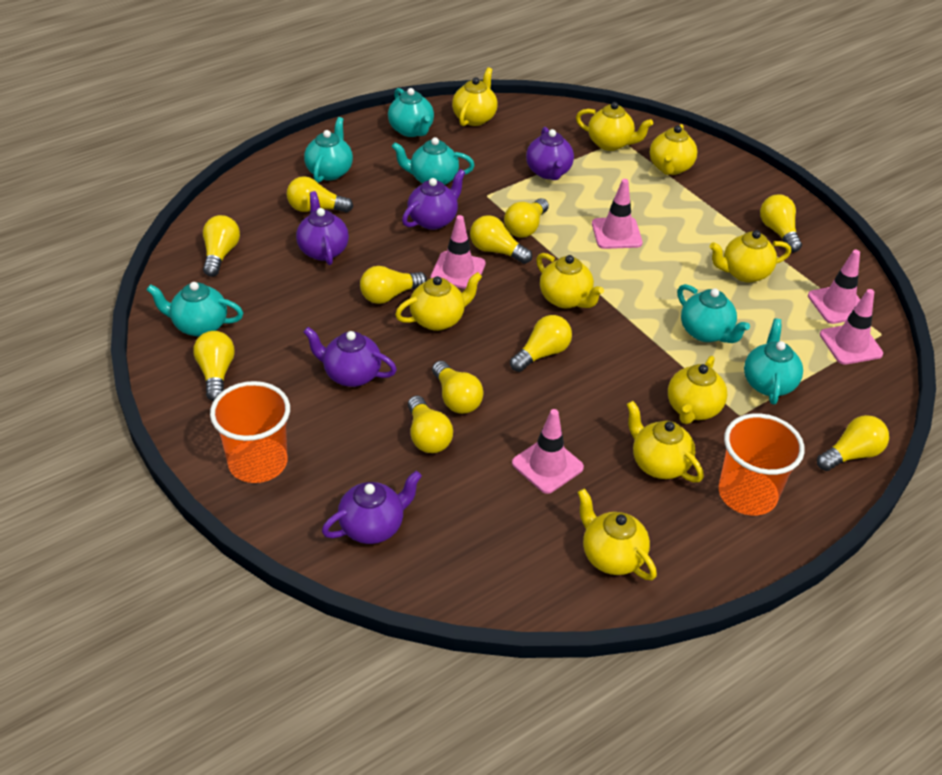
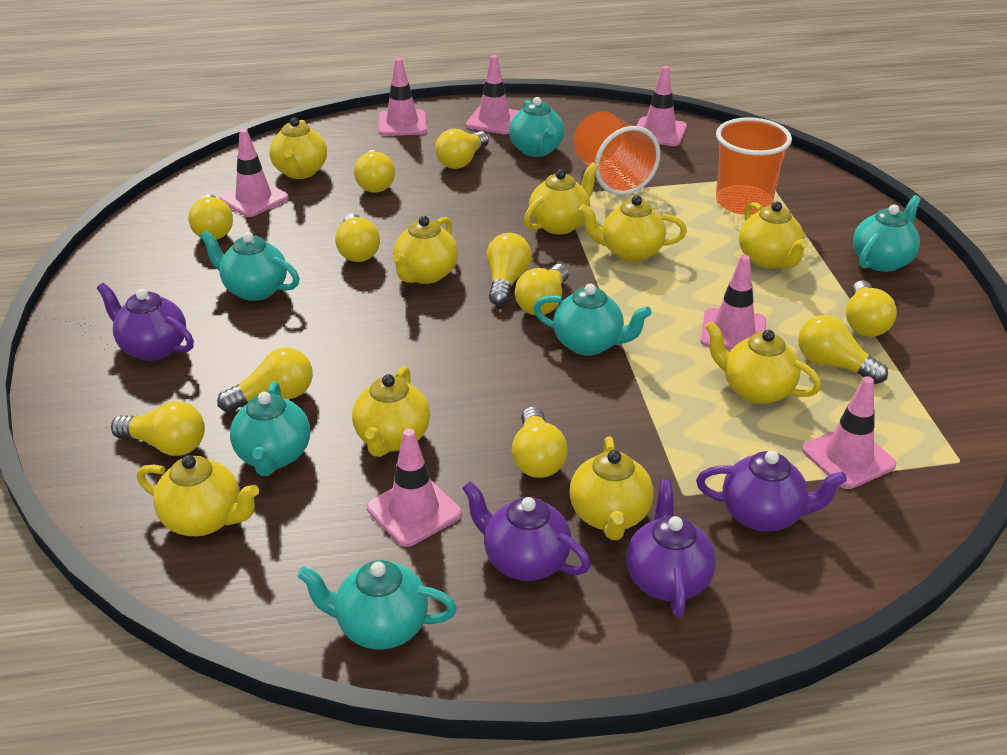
pink traffic cone: [430,215,486,289] [512,409,584,494] [592,179,643,249] [808,250,860,324] [820,289,883,365] = 5 -> [219,128,288,217] [367,428,462,547] [378,58,427,136] [466,55,519,134] [636,66,687,146] [701,255,766,350] [802,376,897,489] = 7
purple teapot: [296,191,349,265] [303,327,397,387] [322,471,422,544] [402,169,466,230] [526,127,574,180] = 5 -> [97,283,194,361] [462,481,591,581] [626,479,716,618] [696,451,847,532] = 4

